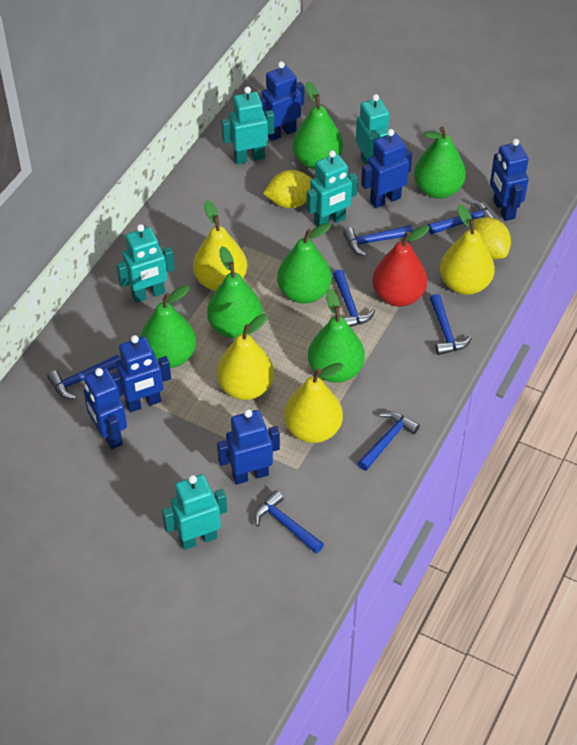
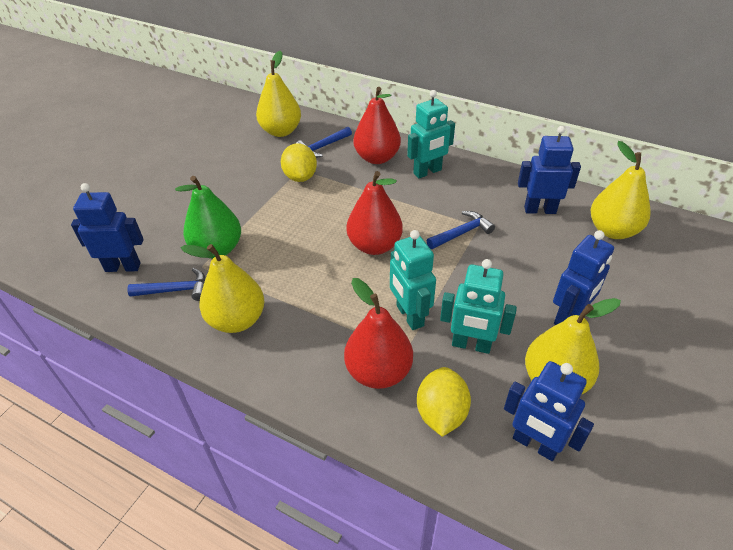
blue hammer: [47,355,121,399] [254,490,324,553] [333,269,375,327] [343,225,413,256] [358,412,420,471] [428,200,496,235] [429,294,472,355] = 7 -> [127,268,205,301] [296,127,352,158] [427,211,495,249] = 3
blue robot: [84,368,127,449] [111,335,171,412] [217,409,280,485] [260,61,304,141] [361,129,412,208] [490,139,529,221] = 6 -> [71,183,144,272] [504,361,594,461] [518,126,581,214] [553,230,614,325] = 4
green pear: [140,285,196,368] [207,246,263,338] [277,223,332,304] [293,81,343,169] [308,289,365,383] [414,126,466,199] = 6 -> [175,176,241,258] = 1
red pear: [372,225,430,307] = 1 -> [344,278,413,389] [347,171,403,255] [353,87,401,164] = 3
turquoise robot: [117,224,175,303] [162,474,227,550] [221,87,274,164] [306,150,358,227] [356,94,389,164] = 5 -> [390,230,436,330] [407,90,455,179] [440,259,517,354] = 3

